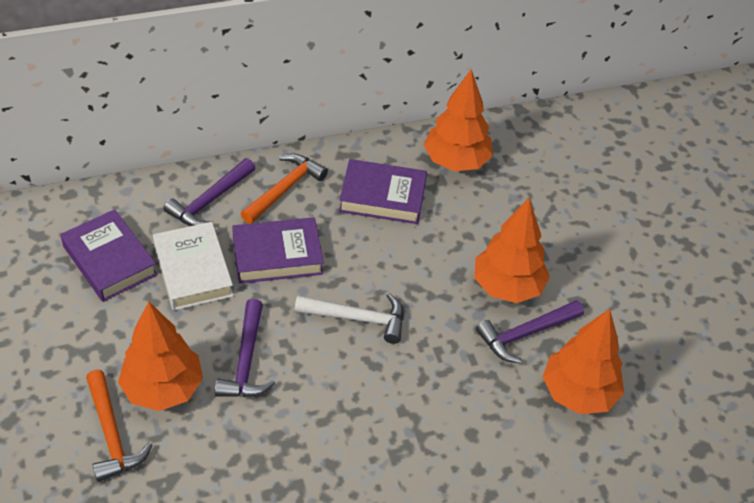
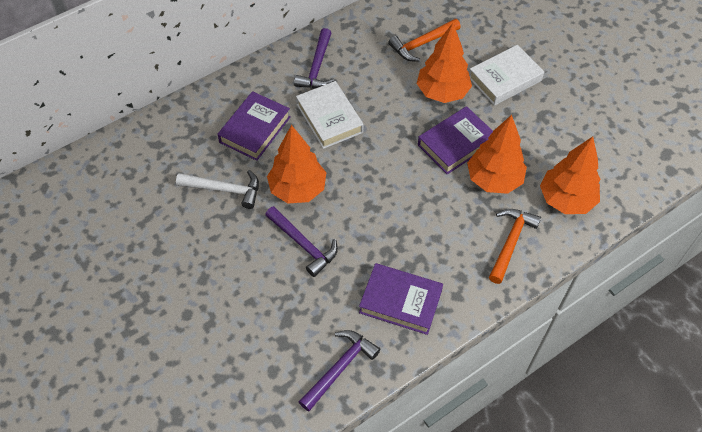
white book: [153,222,234,311] = 1 -> [296,81,364,149] [470,45,544,106] = 2

